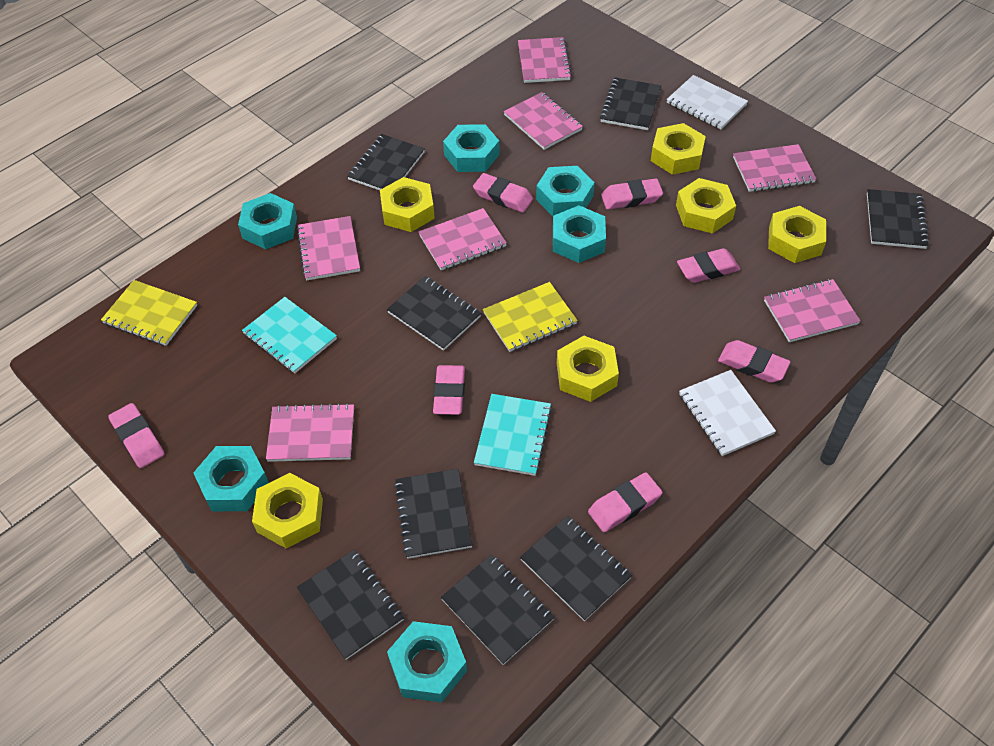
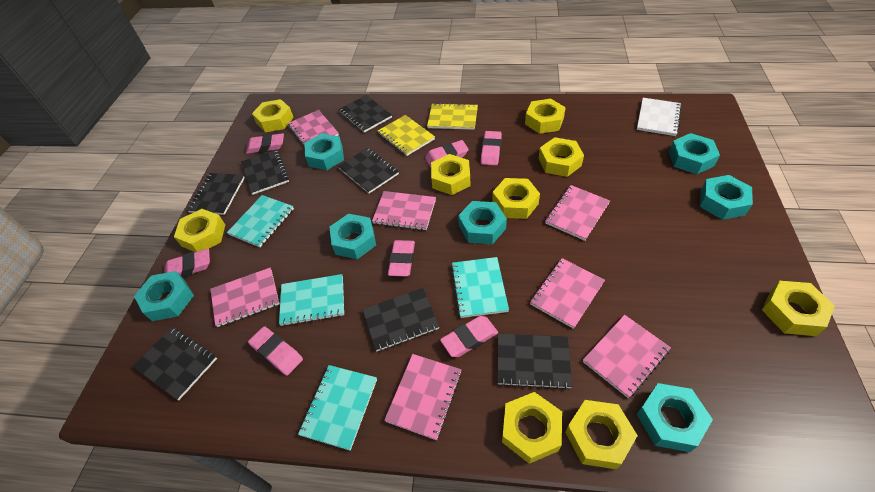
black notebook: [296,550,404,660] [347,134,425,190] [387,276,481,351] [394,469,473,559] [441,554,554,665] [520,516,632,621] [600,78,661,130] [867,189,929,249] = 8 -> [132,327,217,401] [187,173,245,215] [241,149,289,195] [338,148,399,194] [339,95,392,133] [362,288,440,352] [497,334,573,389] = 7
turquoise notebook: [242,297,337,374] [474,394,552,476] = 2 -> [227,195,294,247] [279,274,344,326] [298,365,377,451] [451,257,509,318] = 4
turquoise nut: [193,446,269,511] [238,193,297,250] [387,621,467,702] [443,124,500,172] [536,166,595,216] [553,205,606,263] = 6 -> [134,271,194,321] [304,133,344,170] [329,214,376,259] [458,201,507,244] [637,383,713,452] [669,133,720,174] [700,175,753,220] = 7
white notebook: [667,75,748,129] [679,370,776,456] = 2 -> [637,98,682,136] = 1
yellow nut: [252,473,323,549] [380,177,435,232] [557,336,619,402] [651,123,706,175] [676,178,736,233] [768,206,826,263] = 6 -> [174,209,225,252] [252,99,294,132] [431,154,470,195] [492,178,540,219] [502,392,562,464] [525,99,566,134] [539,137,584,177] [565,400,638,469] [762,281,835,336] = 9

